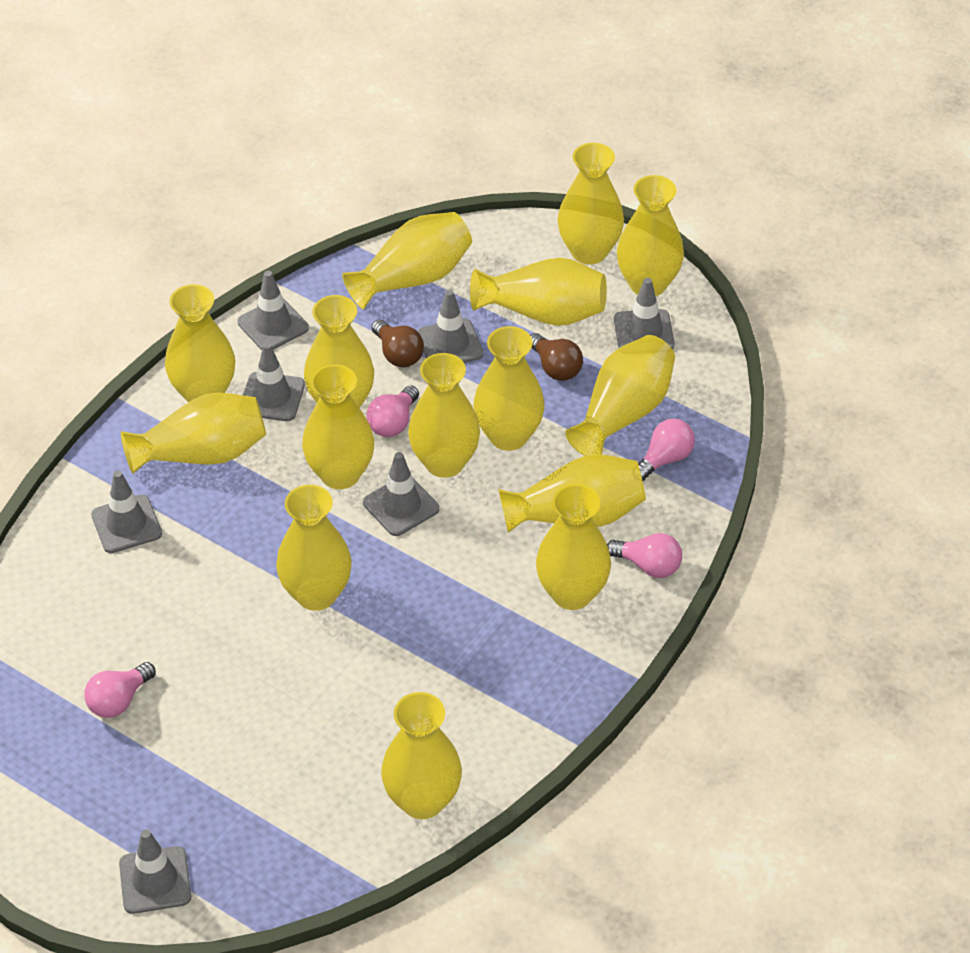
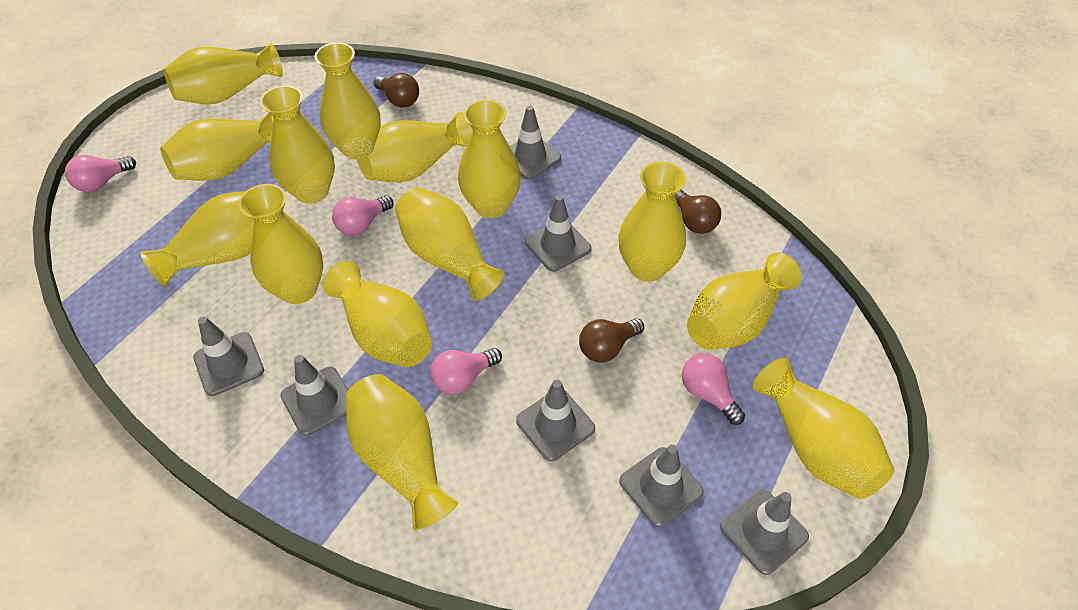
brown light bulb: [372,320,424,367] [530,333,583,381] = 2 -> [373,73,419,108] [579,318,644,362] [675,190,721,234] = 3
yellow vase: [121,393,266,474] [165,284,235,402] [276,485,352,611] [302,364,374,489] [304,295,374,408] [342,212,472,309] [381,692,462,819] [408,353,480,478] [470,258,607,326] [474,326,545,451] [498,454,646,533] [536,484,611,610] [558,143,624,264] [565,335,675,456] [617,175,684,296] = 15 -> [140,191,254,287] [160,113,274,181] [164,43,283,105] [238,184,323,304] [260,85,335,204] [315,42,381,159] [323,261,432,367] [346,374,458,530] [356,112,473,182] [395,187,505,301] [458,100,521,218] [619,162,686,282] [687,252,802,350] [753,358,895,499] = 14

